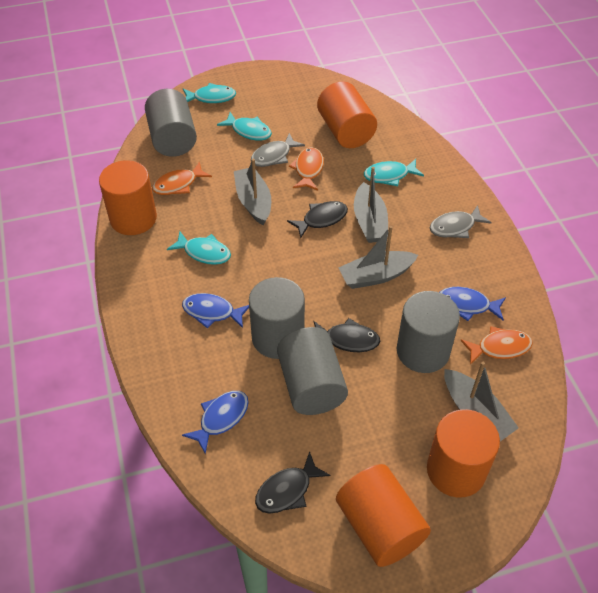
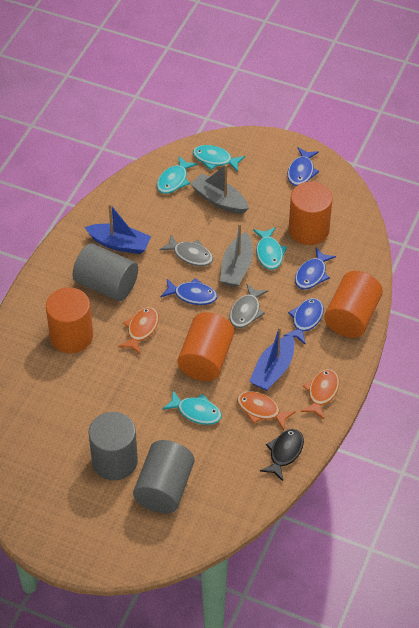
black fish: [255,451,331,514] [287,201,348,238] [314,318,380,352] = 3 -> [260,429,304,481] = 1
blue boat: none = 0 -> [85,203,151,254] [249,327,295,391] = 2
blue fish: [182,293,249,328] [182,391,249,454] [439,287,506,321] = 3 -> [160,278,217,305] [283,298,324,345] [287,147,319,186] [295,248,336,290] = 4
grey boat: [234,159,271,226] [338,226,418,289] [354,167,388,243] [444,362,519,441] = 4 -> [190,164,249,214] [220,223,253,287] = 2
grey cylinder: [145,89,197,157] [249,277,305,359] [277,327,348,415] [397,291,460,373] = 4 -> [73,243,138,301] [88,412,138,481] [133,440,194,513] = 3

